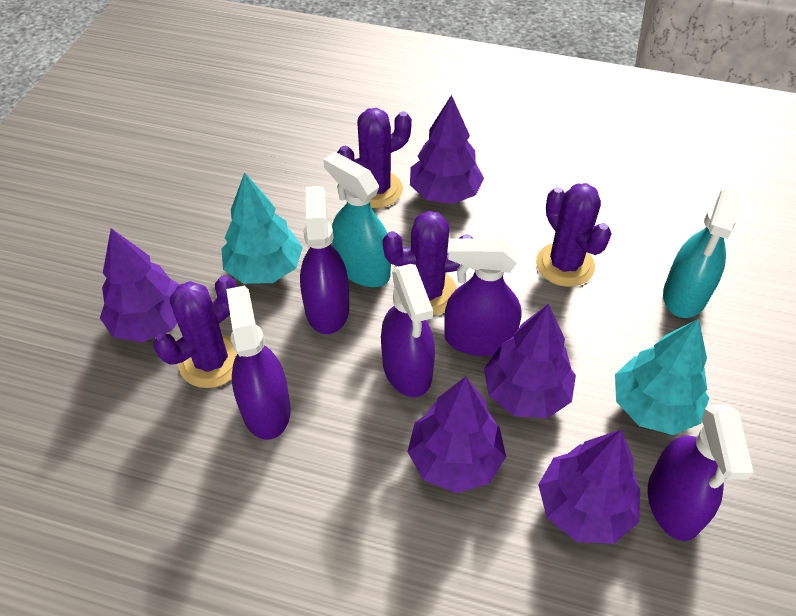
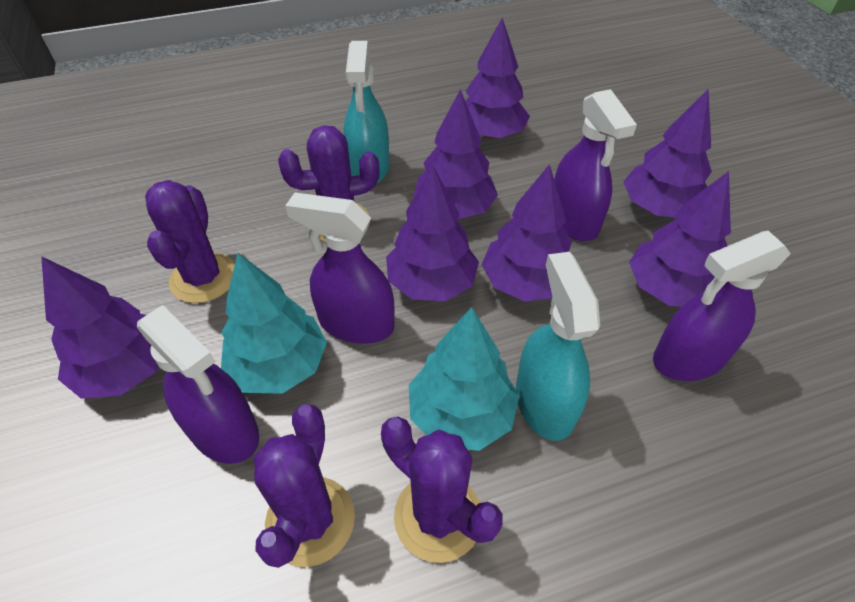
purple spray bottle: [226,286,291,440] [300,186,349,334] [381,264,435,397] [444,238,521,356] [648,405,754,541] = 5 -> [137,305,259,464] [285,192,395,344] [554,89,637,241] [653,231,791,381] = 4
purple tree: [100,228,180,342] [407,376,506,493] [410,95,484,204] [484,304,576,419] [538,430,640,544] = 5 -> [41,256,159,399] [386,165,479,301] [414,89,498,219] [465,18,530,139] [482,164,572,302] [624,89,712,217] [629,171,731,307] = 7

